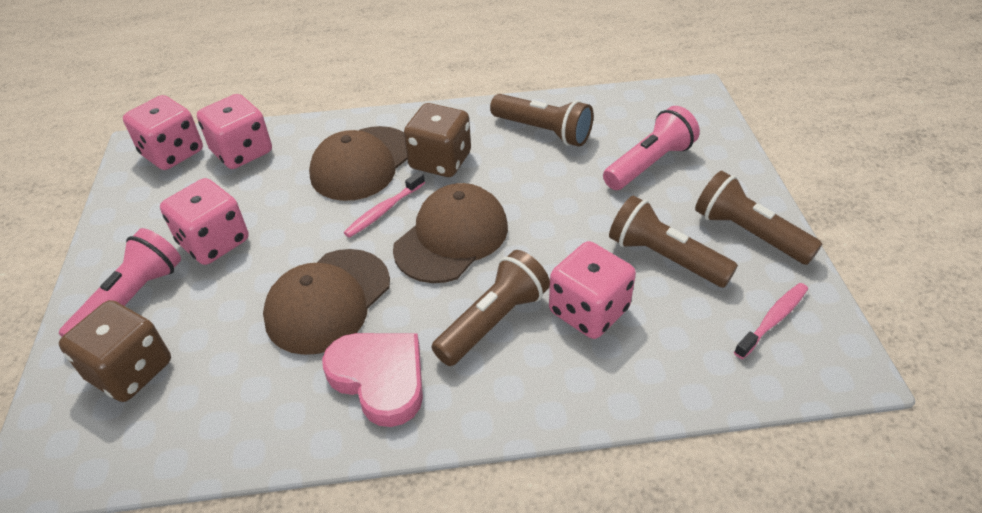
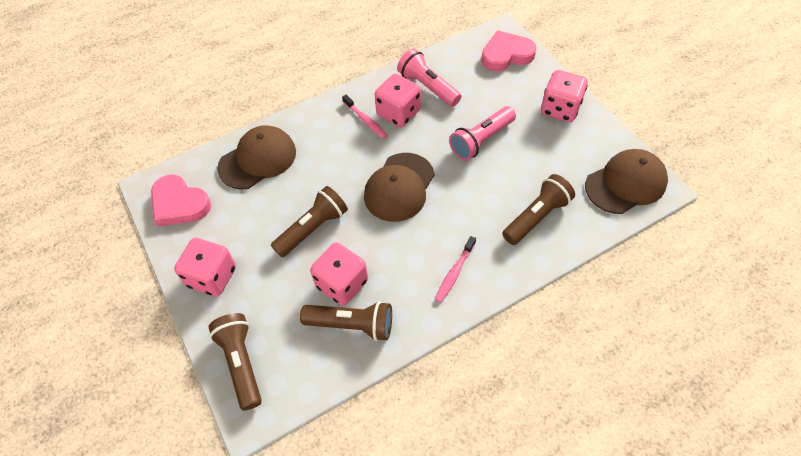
brown dice: [59,300,171,402] [404,103,471,177] = 2 -> none = 0
pink heart: [322,333,423,427] = 1 -> [151,174,211,226] [481,30,537,72] = 2

